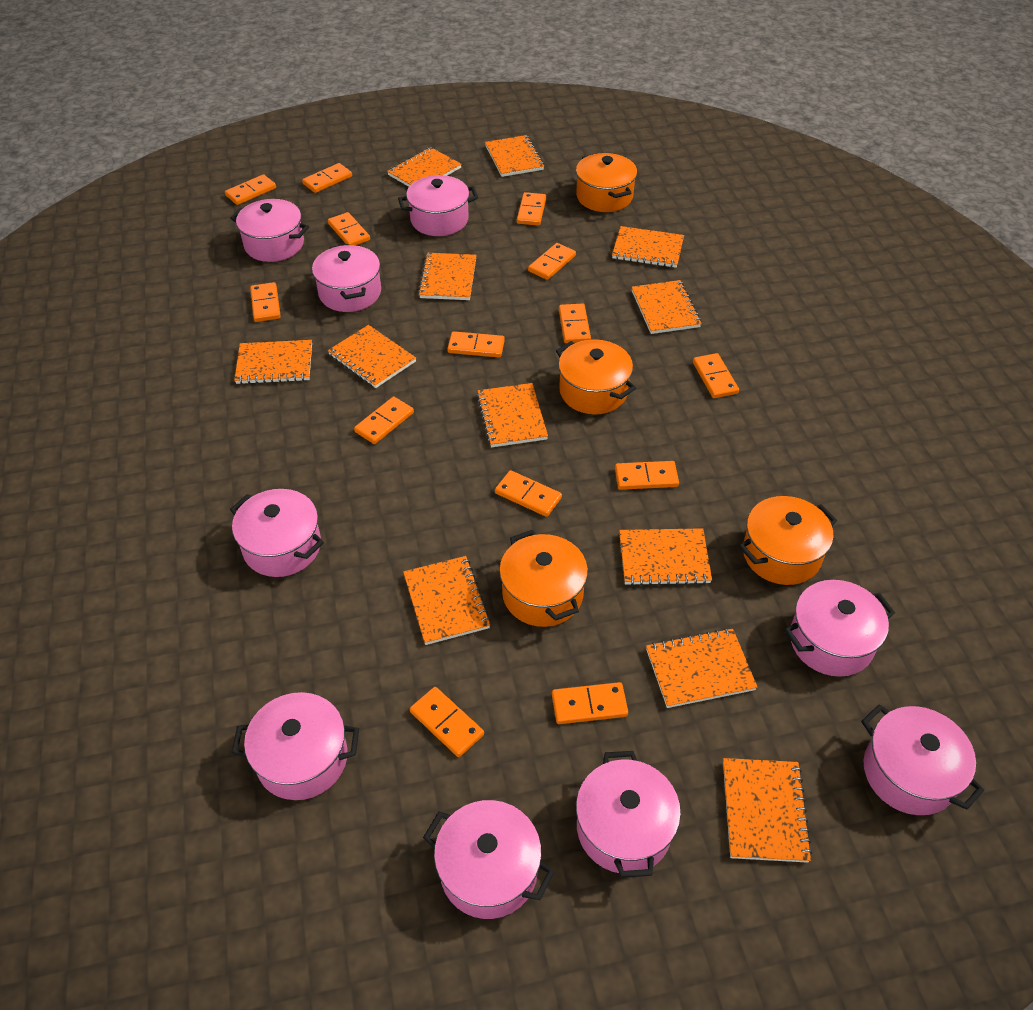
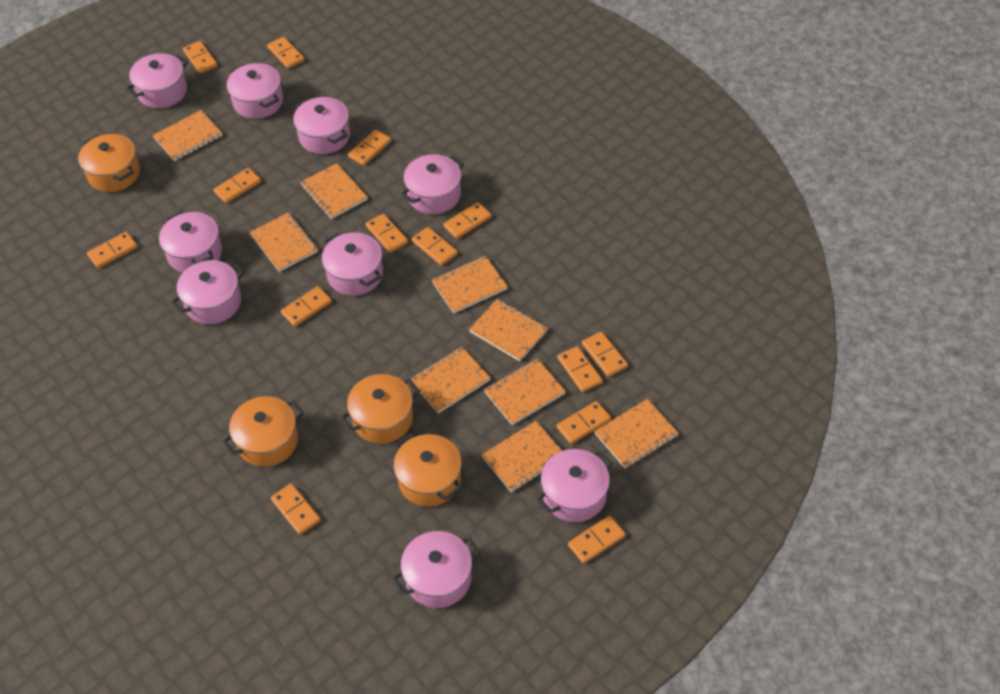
orange notebook: [234,340,312,384] [328,325,416,388] [387,147,462,187] [403,556,491,645] [418,253,477,300] [476,383,548,447] [485,135,544,177] [612,226,684,268] [619,528,712,586] [632,280,702,334] [646,628,757,708] [723,758,812,863] = 12 -> [153,110,222,161] [250,212,318,272] [300,163,368,219] [411,347,491,413] [432,256,508,313] [469,299,548,361] [482,421,562,492] [484,359,566,425] [595,399,679,468] = 9

